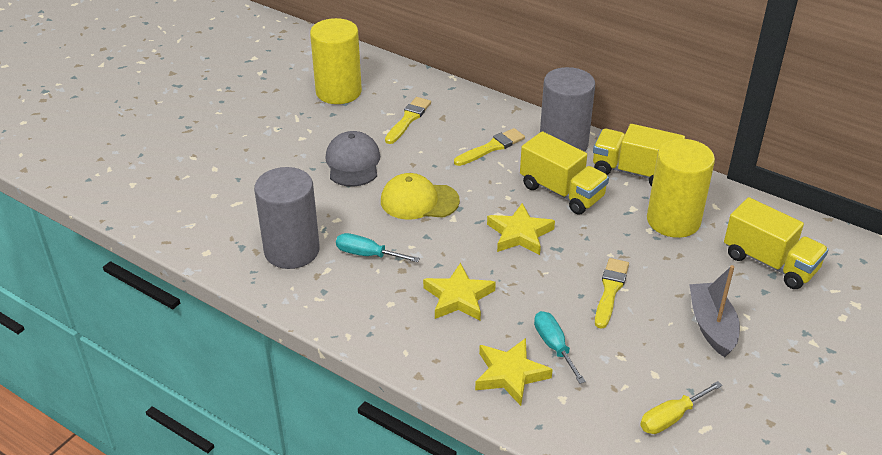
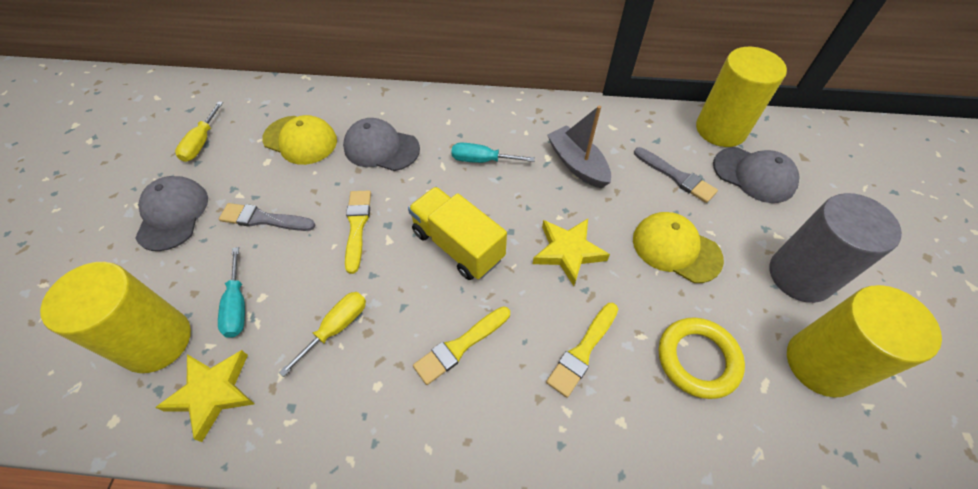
grey brush: none = 0 -> [219,203,315,231] [634,147,718,203] = 2
grey cap: [325,131,380,187] = 1 -> [135,176,208,251] [343,118,420,171] [713,147,800,203] = 3
grey cylinder: [254,167,320,269] [540,67,595,152] = 2 -> [769,193,902,303] = 1
yellow cap: [381,173,460,220] = 1 -> [262,115,337,165] [633,212,724,283] = 2
yellow cylinder: [310,18,362,104] [647,139,715,238] = 2 -> [40,262,191,373] [696,47,787,147] [787,285,942,398] = 3
yellow ring: none = 0 -> [659,317,745,399] = 1
yellow screwdriver: [640,381,723,434] = 1 -> [175,101,223,162] [279,292,366,377] = 2
yellow star: [423,263,496,320] [475,338,553,406] [487,203,555,255] = 3 -> [155,350,255,442] [533,219,610,286] = 2
yellow truck: [520,131,609,215] [593,124,685,186] [724,197,829,289] = 3 -> [408,187,507,280] = 1

